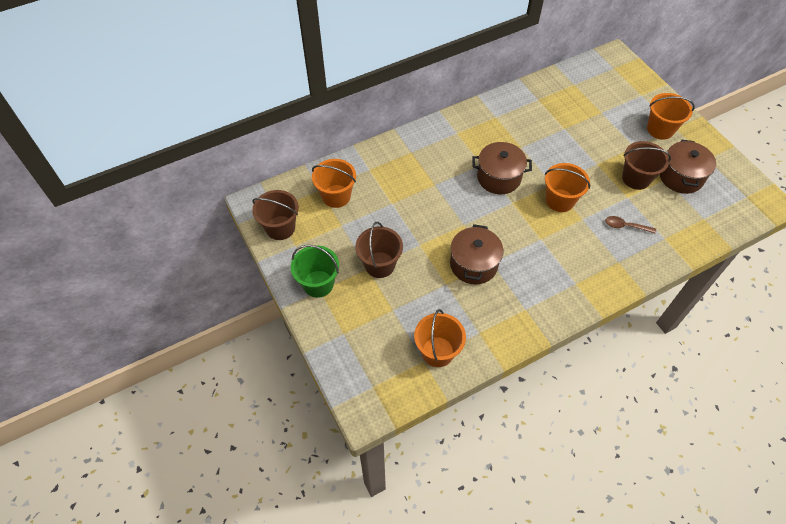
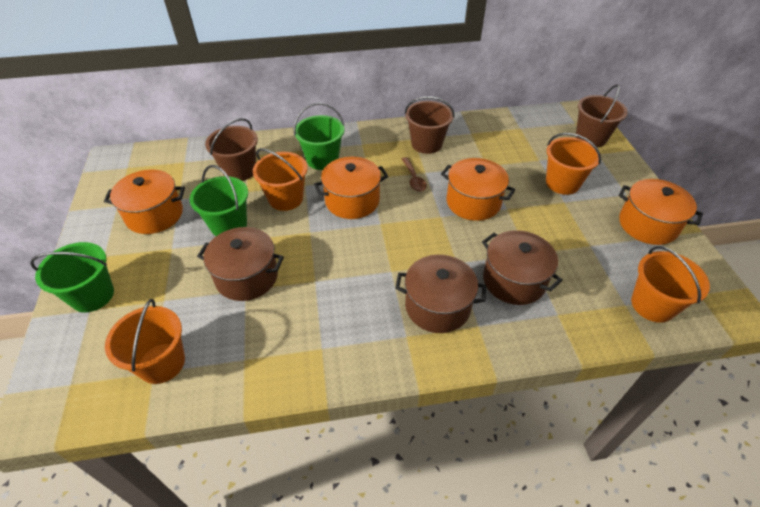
green bucket: [291,245,339,298] = 1 -> [30,242,114,312] [189,165,248,236] [294,103,344,170] = 3
orange pot: none = 0 -> [104,170,185,234] [314,157,388,219] [441,158,515,221] [619,179,703,245] = 4

